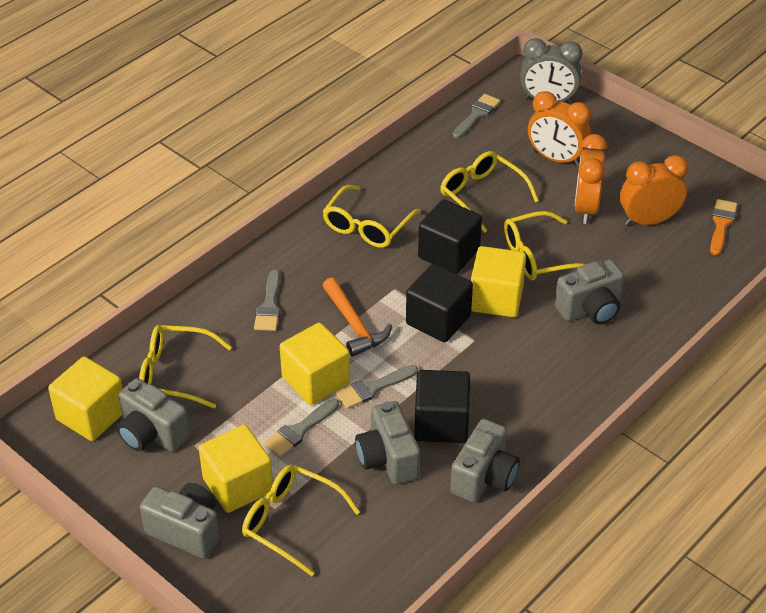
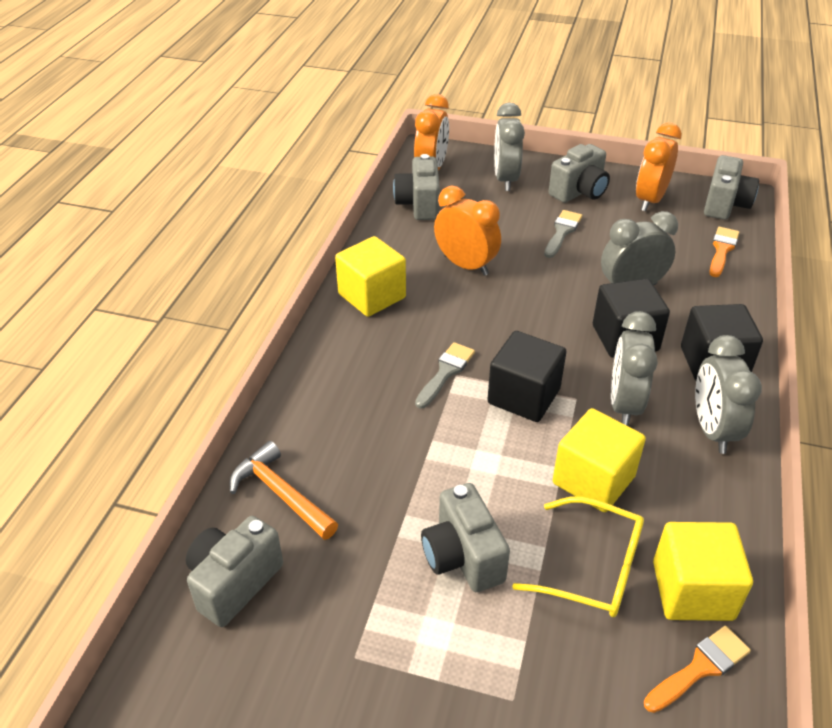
grey brush: [254,270,280,331] [264,399,339,457] [336,365,418,409] [452,94,500,139] = 4 -> [415,342,475,409] [544,210,582,258] = 2
grey clock: [520,38,583,104] = 1 -> [494,103,525,191] [601,211,678,285] [611,311,658,426] [695,335,762,454] = 4
orange brush: [710,199,737,256] = 1 -> [644,626,751,713] [709,227,739,277] = 2
yellow cube: [48,357,123,441] [199,425,273,513] [280,323,350,405] [471,246,526,317] = 4 -> [335,236,406,317] [553,408,646,512] [653,522,753,621] = 3
yellow glasses: [139,325,232,409] [242,465,360,576] [323,185,421,248] [441,151,539,233] [504,211,586,280] = 5 -> [512,497,644,617] = 1

